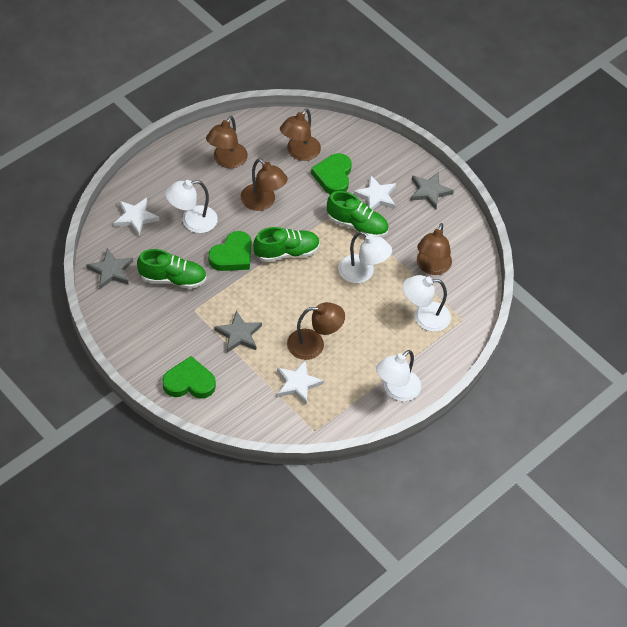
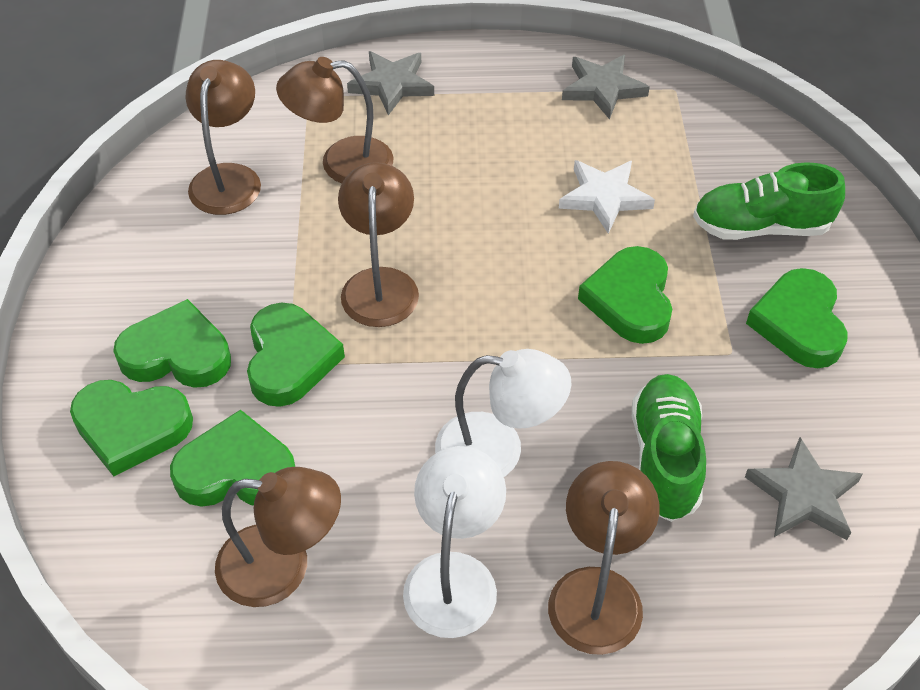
green heart: [162,356,216,399] [208,231,252,271] [311,153,352,195] = 3 -> [70,380,193,477] [113,299,231,388] [170,409,295,507] [247,302,345,407] [578,246,672,344] [746,268,848,368] = 6
green shoe: [137,249,206,289] [253,227,320,262] [327,191,389,237] = 3 -> [632,374,706,522] [693,162,845,240] = 2
white lamp: [165,180,218,233] [338,231,392,283] [376,350,421,401] [403,275,451,332] = 4 -> [403,446,506,638] [435,349,571,477] = 2
white star: [114,198,159,236] [277,360,324,405] [353,175,396,210] = 3 -> [559,160,655,234] = 1

